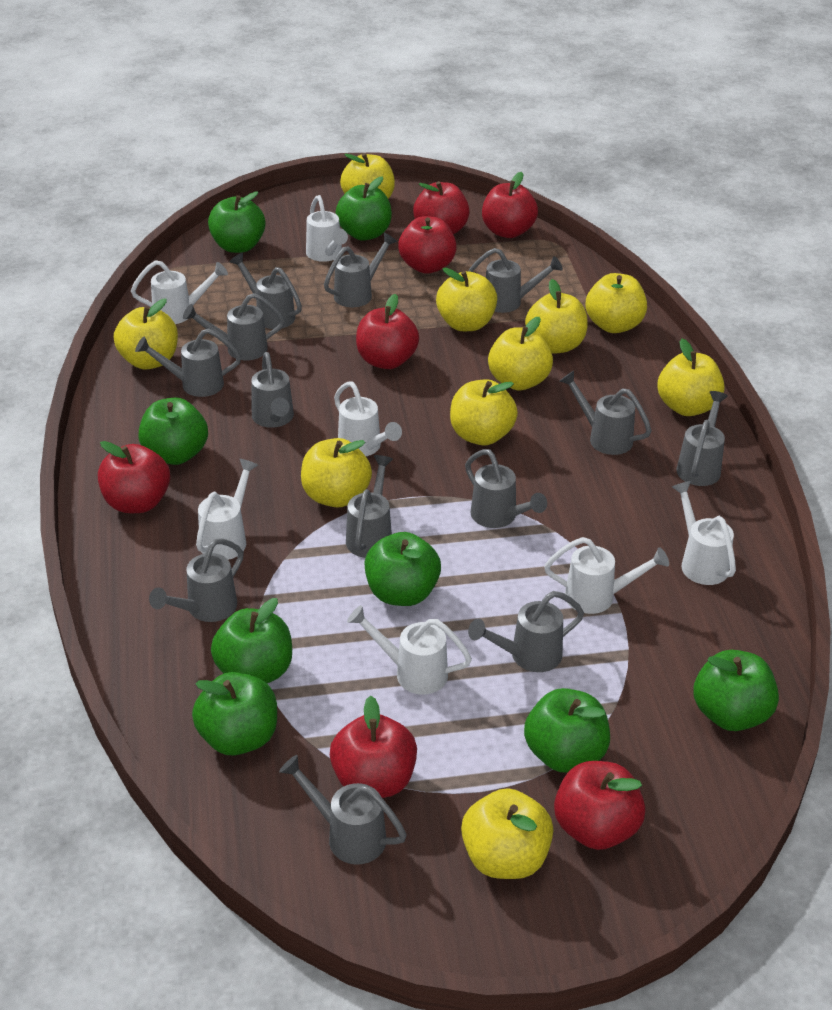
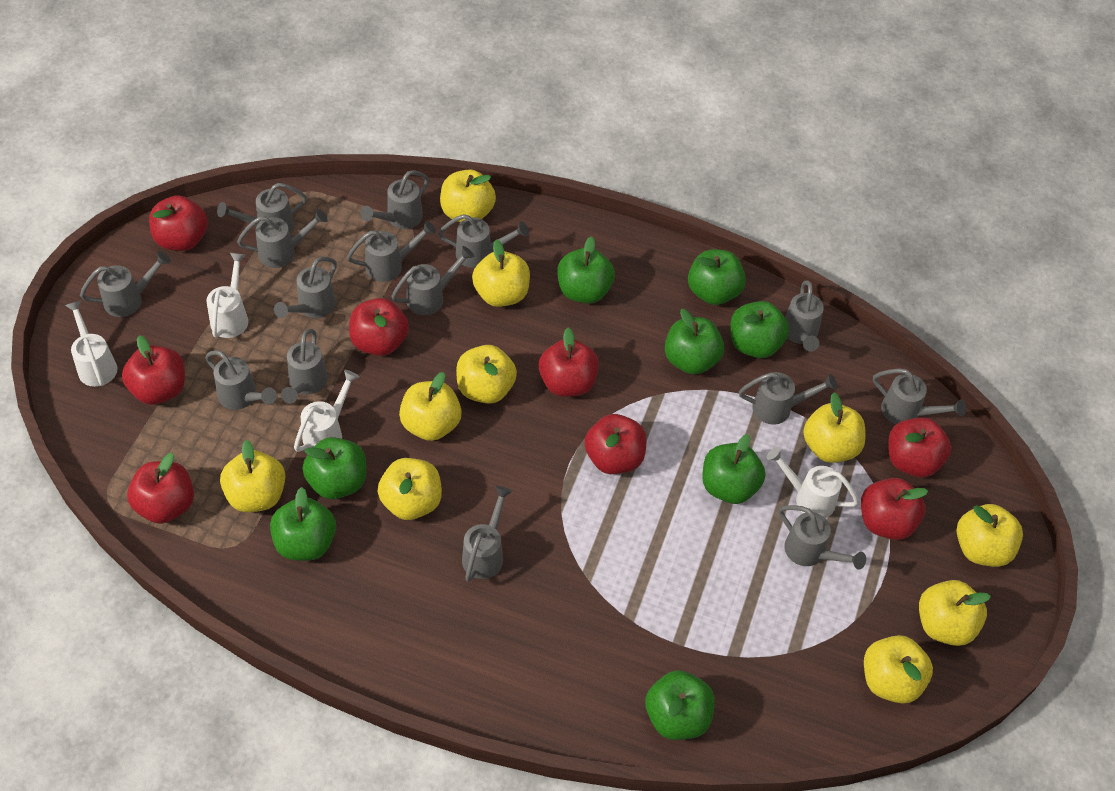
grey watering can: [135,328,241,397] [149,538,244,622] [183,293,285,360] [229,253,302,329] [251,352,294,428] [279,755,407,864] [324,233,397,307] [346,455,393,558] [465,449,547,528] [468,248,563,313] [468,591,584,672] [560,371,651,455] [676,391,728,486] = 13 -> [80,251,171,317] [205,350,277,410] [217,183,307,233] [237,209,328,268] [274,257,337,318] [281,329,328,403] [347,221,436,282] [360,170,429,229] [391,246,475,315] [438,214,529,268] [462,486,512,582] [739,372,837,425] [779,505,866,570] [785,280,824,351] [873,368,966,424] = 15
red apple: [98,441,170,513] [330,696,417,798] [356,294,419,369] [398,216,457,274] [413,181,470,234] [482,172,538,238] [554,761,645,850] = 7 -> [122,335,185,405] [127,453,194,524] [149,195,208,251] [349,298,409,356] [539,328,599,397] [584,414,646,474] [861,478,928,540] [889,417,951,477] = 8
white watering can: [131,260,228,324] [196,459,258,560] [306,195,348,262] [334,381,402,456] [347,605,472,694] [544,537,669,614] [672,481,736,585] = 7 -> [65,300,117,387] [207,253,248,338] [294,370,359,452] [766,447,859,518] = 4

